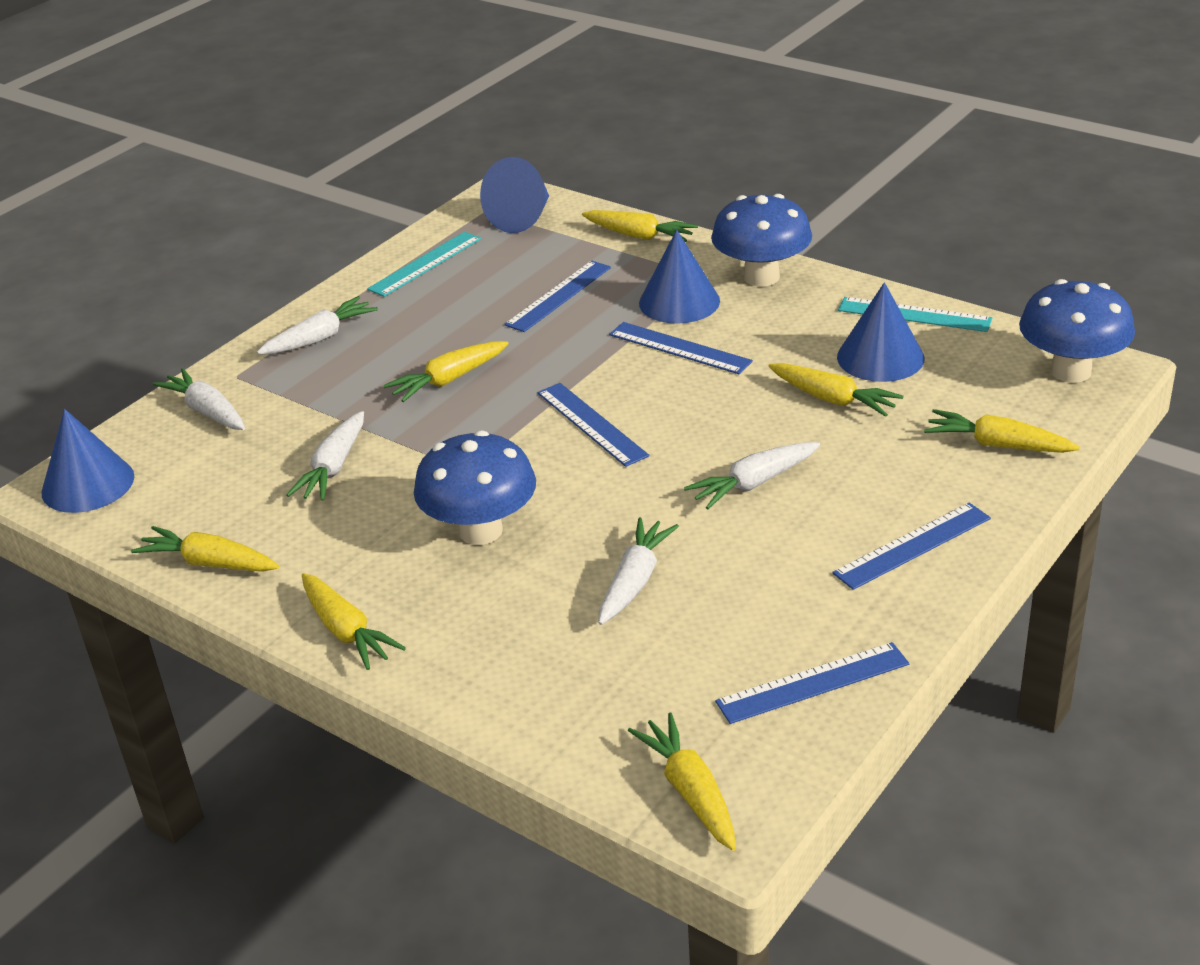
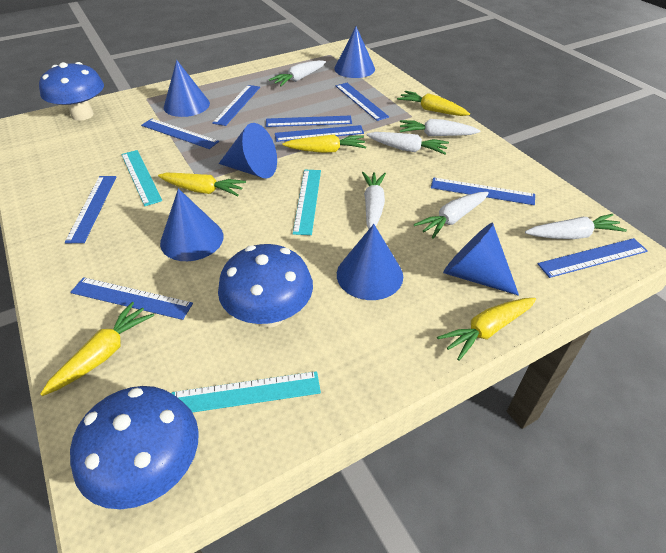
blue cone: [42,409,134,513] [480,157,549,233] [639,230,720,324] [837,282,925,382] = 4 -> [160,189,223,261] [164,60,210,117] [219,123,277,179] [334,26,375,78] [337,224,403,300] [443,222,519,296] = 6
blue ruler: [504,261,611,332] [537,383,649,467] [609,322,753,374] [715,642,909,724] [832,503,991,590] = 5 -> [65,176,116,243] [70,277,193,320] [141,118,219,149] [212,85,260,126] [266,116,352,127] [275,125,364,142] [336,83,389,121] [431,177,535,205] [537,238,648,278] = 9
turquoise ruler: [367,232,481,297] [838,297,992,332] = 2 -> [121,150,162,206] [172,371,321,413] [293,170,321,235] = 3
white carrot: [153,368,245,430] [257,296,378,354] [286,411,364,501] [598,517,679,625] [684,442,820,509] = 5 -> [269,60,326,86] [362,172,386,229] [366,132,449,154] [400,119,480,136] [414,192,489,239] [525,214,627,239] = 6
yellow carrot: [131,526,279,572] [302,573,406,670] [383,341,509,402] [582,210,698,242] [628,713,736,851] [769,363,903,417] [924,409,1080,453] = 7 -> [40,302,154,396] [158,173,246,196] [282,134,366,153] [397,91,470,116] [437,298,536,361] = 5

